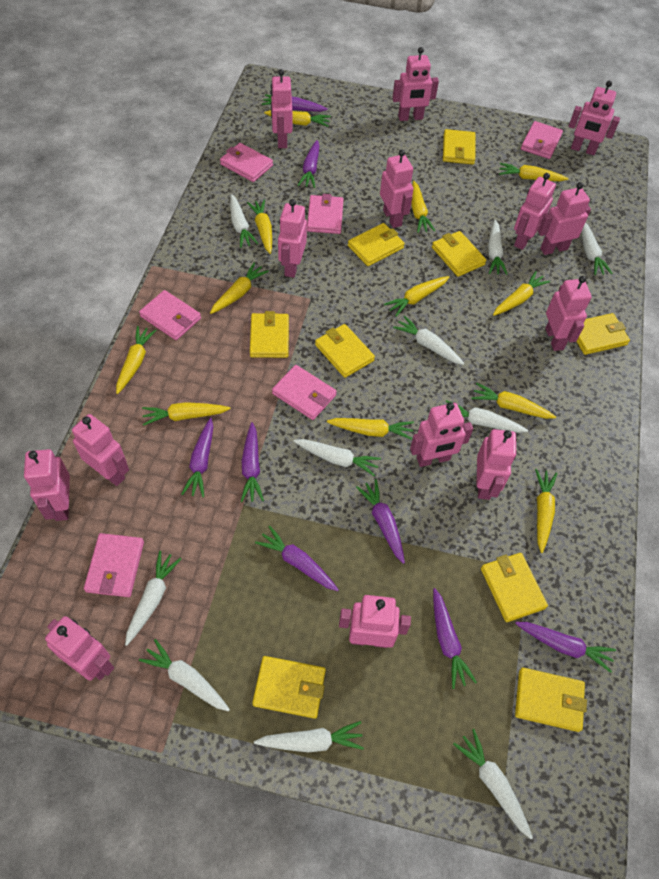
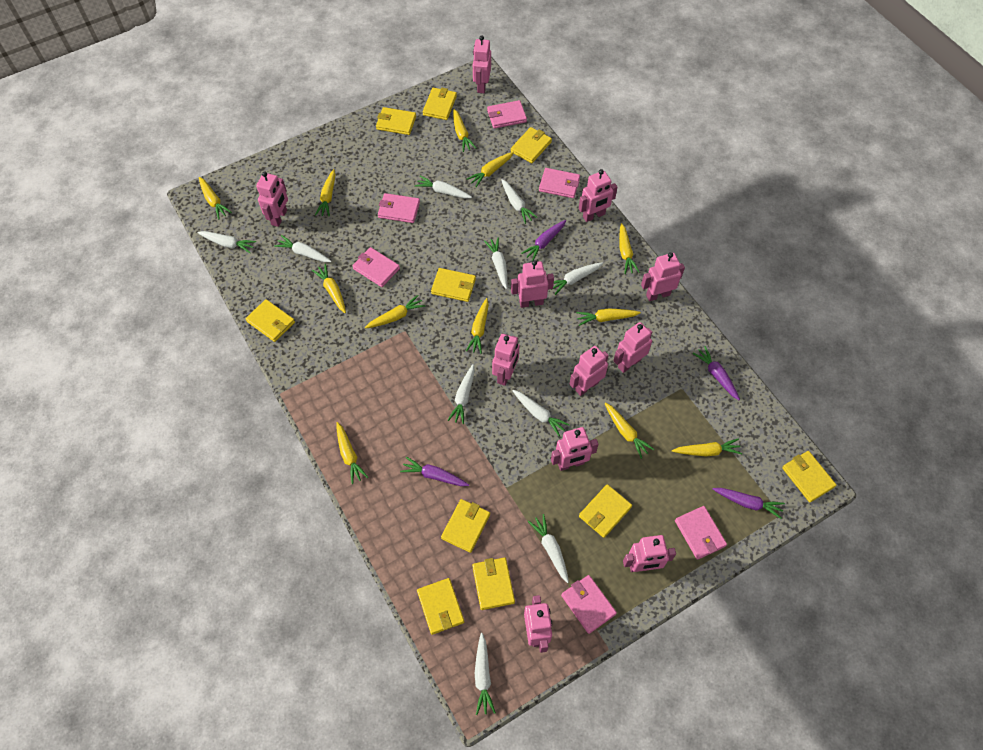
pink robot: [24,449,70,521] [45,616,114,681] [72,414,129,486] [271,69,292,148] [278,199,307,278] [339,595,411,648] [380,150,413,228] [392,47,439,121] [410,402,473,467] [477,429,516,500] [514,173,556,250] [538,182,591,255] [545,276,592,351] [568,81,620,155] = 14 -> [256,171,288,227] [473,36,491,93] [492,334,520,386] [511,260,554,308] [524,595,552,653] [551,427,598,471] [569,346,609,396] [579,169,617,222] [613,322,652,373] [623,535,676,572] [641,252,685,301] = 11
purple carrot: [181,418,213,497] [241,422,264,502] [255,526,339,591] [262,94,328,112] [298,140,319,188] [356,479,405,564] [433,588,477,689] [515,622,616,673] = 8 -> [400,457,469,486] [521,220,566,261] [692,346,740,400] [713,488,785,519] = 4
yellow wallet: [250,311,289,358] [252,656,326,719] [315,324,375,378] [348,223,404,266] [432,231,487,277] [443,129,475,164] [481,553,548,622] [515,668,587,732] [577,313,630,355] = 9 -> [246,299,295,342] [376,107,416,135] [417,578,464,635] [423,88,457,120] [431,268,476,302] [441,499,490,553] [472,558,515,610] [511,127,552,163] [579,484,632,538] [782,451,836,502] = 10

